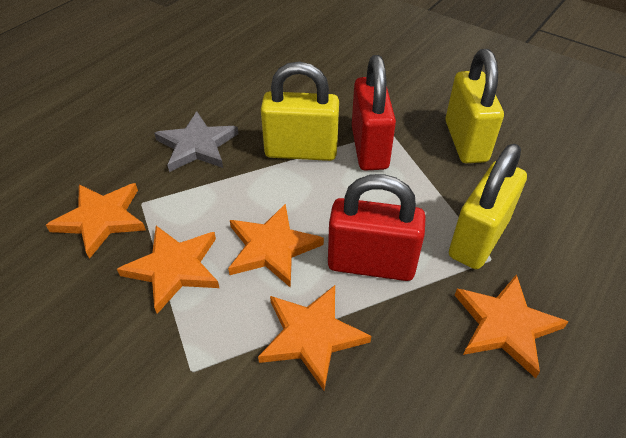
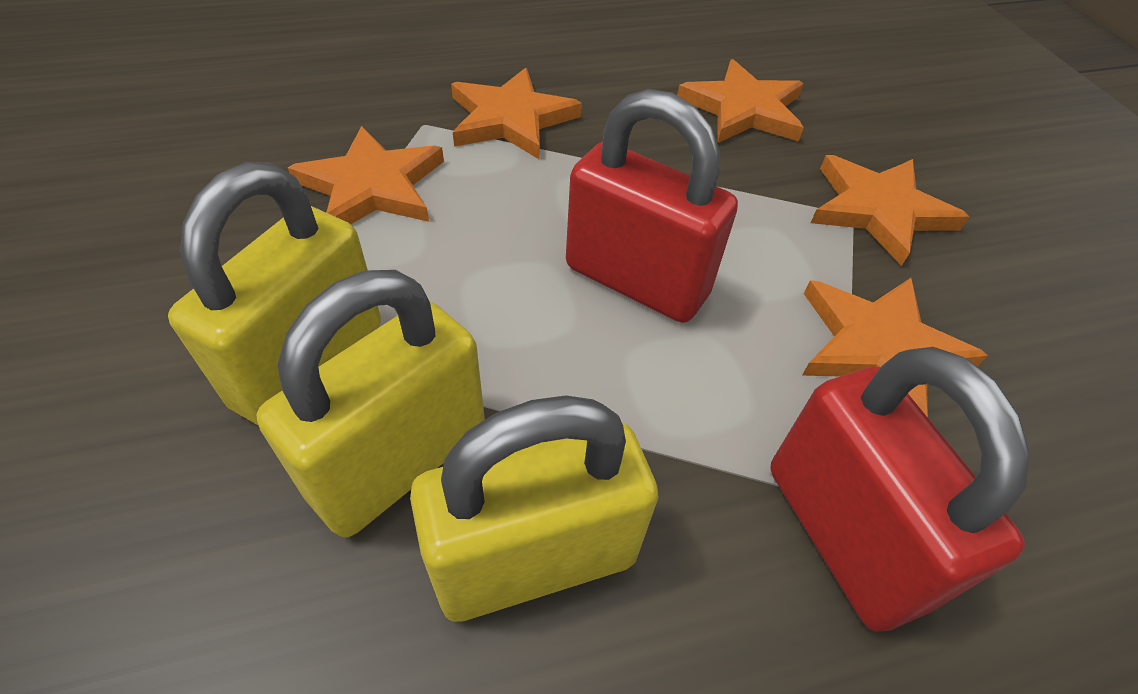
grey star: [154,111,238,172] = 1 -> none = 0

